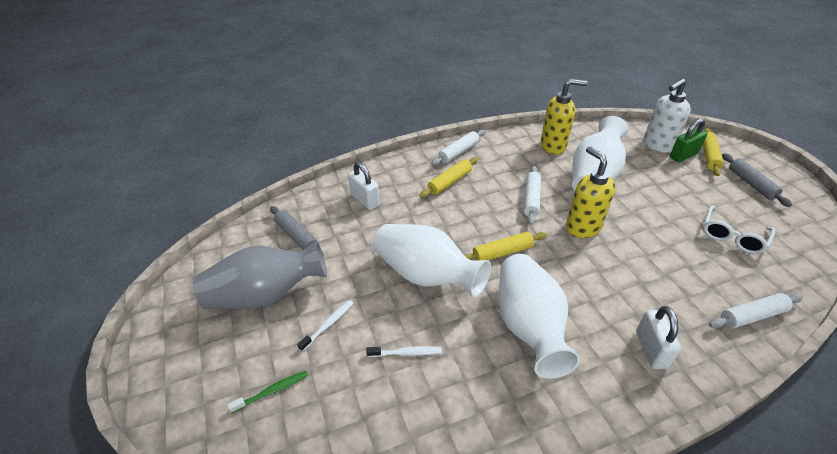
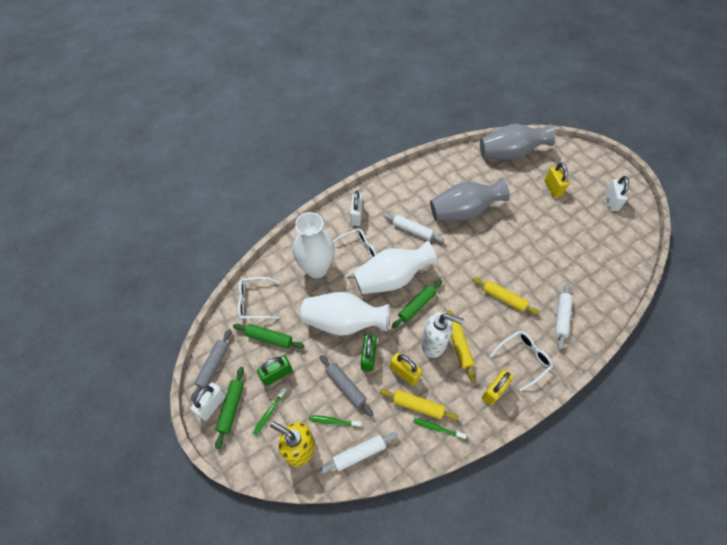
green padlock: [670,118,707,162] = 1 -> [257,355,293,386] [361,334,377,372] = 2
green rolling pin: none = 0 -> [215,367,244,449] [233,324,304,349] [392,280,442,329] = 3
green toothbrush: [227,371,308,413] = 1 -> [253,387,287,435] [309,415,361,427] [413,418,467,440] = 3
grey vase: [193,240,327,309] = 1 -> [430,178,510,221] [480,124,555,160] = 2
white glasses: [703,205,776,254] = 1 -> [238,277,279,319] [333,228,376,277] [490,331,553,391] = 3
white padlock: [348,162,380,210] [636,306,681,369] = 2 -> [190,382,226,420] [350,191,363,226] [605,176,629,211] = 3
white toothbrush: [297,300,354,352] [367,346,442,357] = 2 -> none = 0
yellow padlock: none = 0 -> [390,352,422,386] [482,369,514,406] [544,163,569,198] = 3
yellow soap dispenser: [541,79,587,154] [566,146,616,238] = 2 -> [270,421,315,467] = 1

